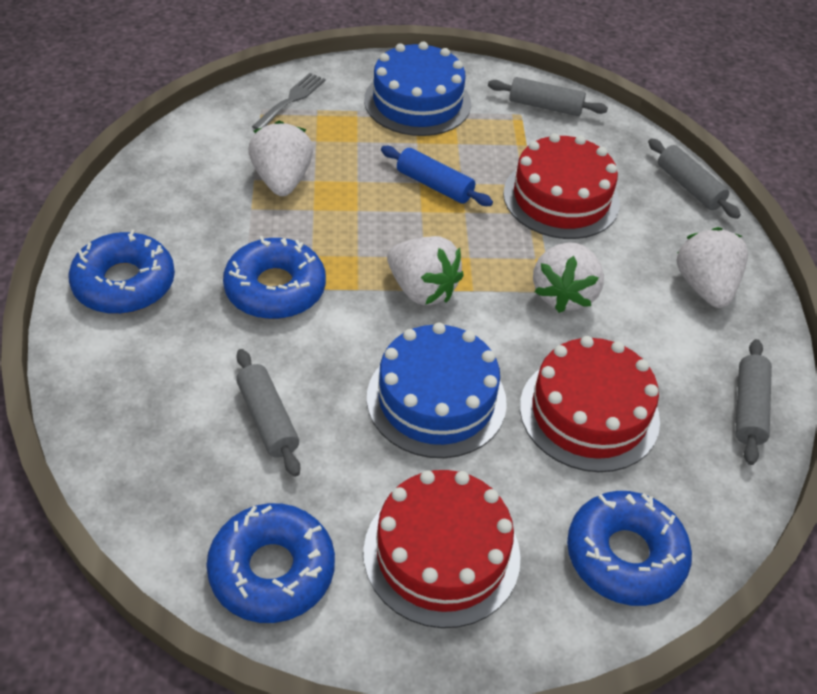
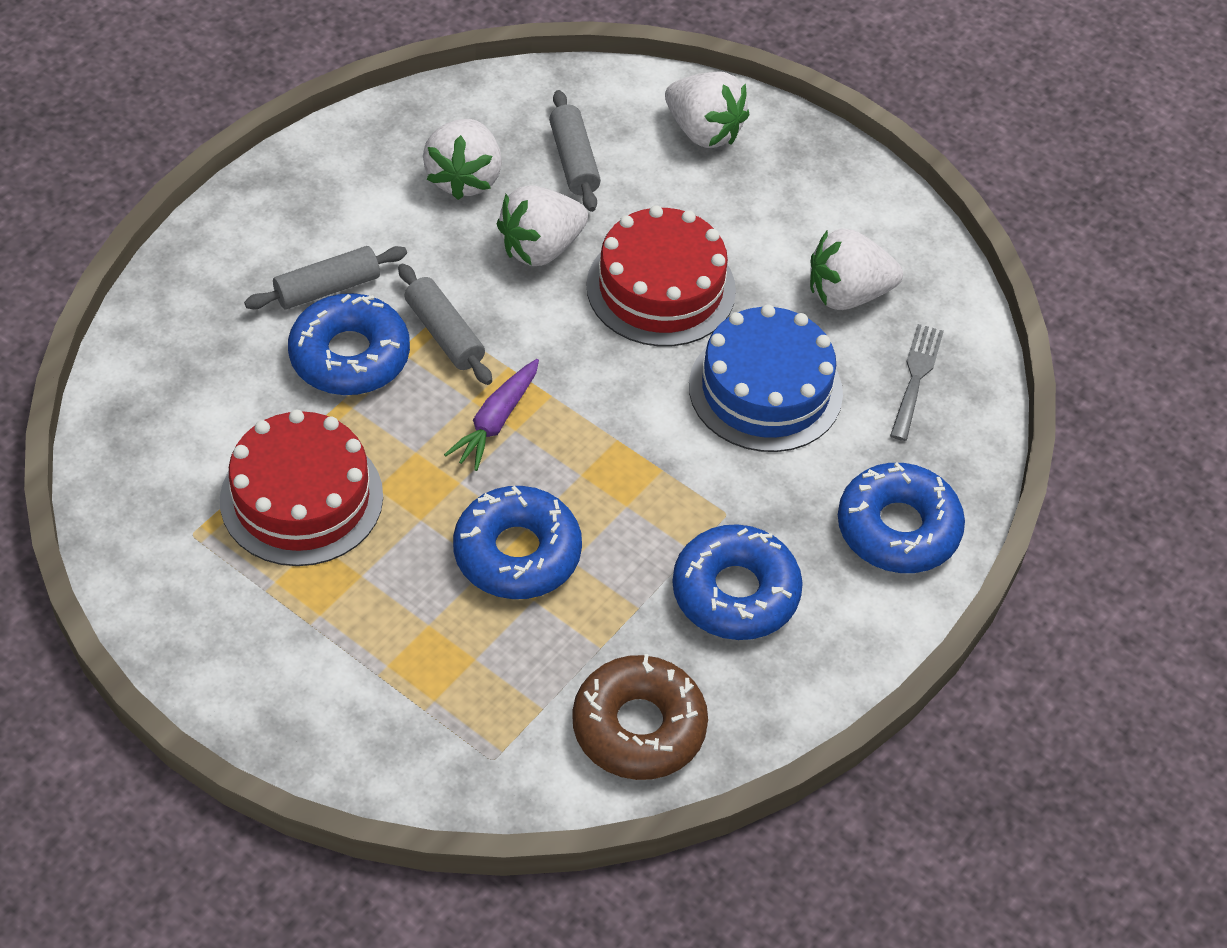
blue cake: [364,42,471,136] [367,322,507,458] = 2 -> [689,305,843,452] = 1
blue rolling pin: [381,146,493,206] = 1 -> none = 0
brown donut: none = 0 -> [572,654,708,780] = 1
grey rolling pin: [236,349,300,477] [488,77,608,116] [648,138,741,219] [735,339,772,465] = 4 -> [244,246,407,310] [398,264,492,385] [549,90,601,212] = 3
purple carrot: none = 0 -> [444,359,539,471] = 1
red cake: [363,470,521,628] [503,133,620,239] [520,336,660,472] = 3 -> [220,410,383,566] [586,205,736,347] = 2

